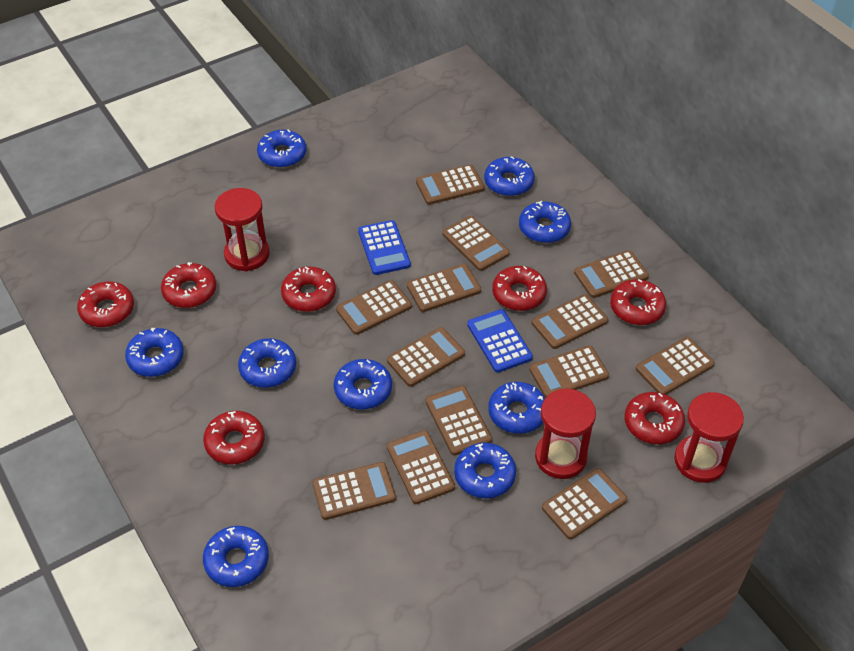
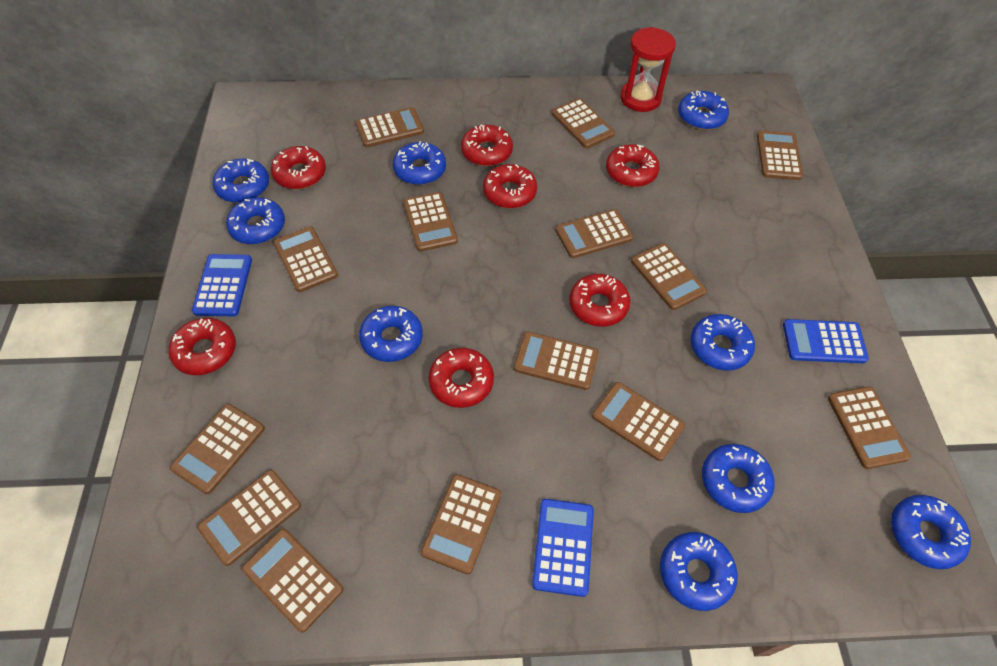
blue calculator: [358,220,411,275] [467,309,533,373] = 2 -> [192,254,252,316] [532,499,594,597] [783,319,869,363] = 3
brown calculator: [312,462,396,520] [336,280,412,335] [387,327,465,387] [387,430,455,504] [407,264,481,312] [416,165,485,205] [426,386,492,456] [443,216,510,271] [529,346,609,398] [532,294,608,349] [542,468,628,539] [574,250,649,298] [636,337,715,395] = 13 -> [170,404,265,494] [197,470,301,566] [242,529,343,633] [273,226,338,292] [355,107,424,147] [403,192,458,252] [421,474,501,574] [514,331,599,390] [552,98,615,148] [555,209,633,258] [592,382,685,461] [631,243,707,310] [757,130,803,180] [828,386,911,469] = 14
red hourglass: [215,188,270,271] [535,388,596,479] [674,392,744,483] = 3 -> [620,27,676,112] = 1

